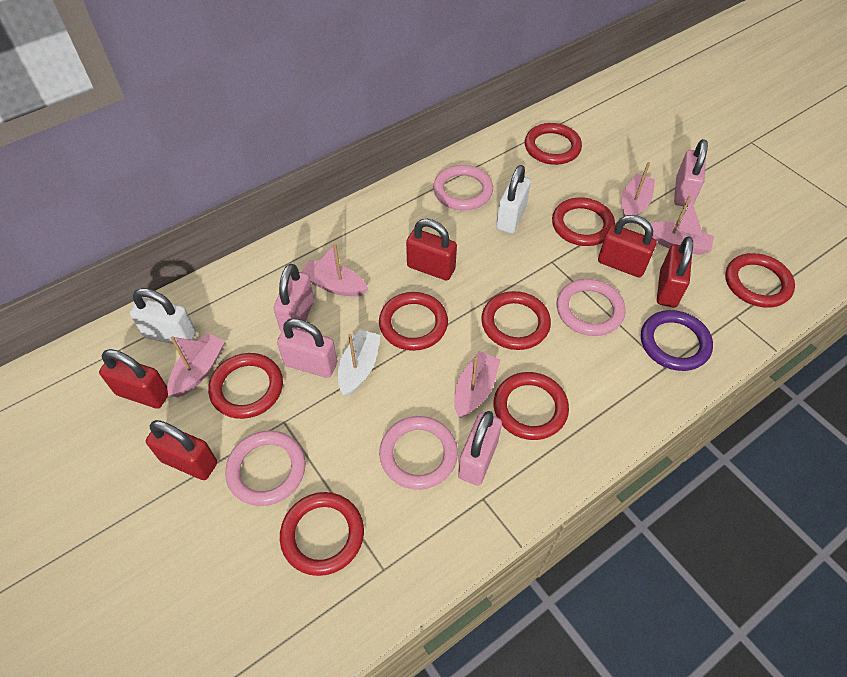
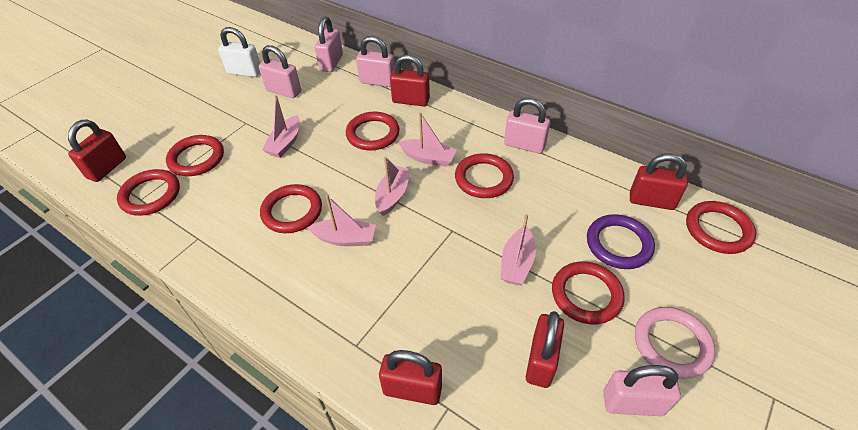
pink padlock: [274,264,314,332] [277,318,337,378] [458,411,502,486] [674,139,708,207] = 4 -> [259,45,301,98] [315,16,343,72] [356,36,395,87] [504,98,550,154] [603,365,681,416] = 5
pink ring: [225,431,306,506] [379,416,458,490] [433,165,493,210] [557,279,626,336] = 4 -> [635,307,715,379] = 1
red ring: [208,353,283,419] [280,492,364,576] [379,292,448,351] [481,291,551,350] [494,372,569,440] [525,123,582,165] [552,197,615,246] [725,253,795,308] = 8 -> [117,169,180,216] [166,135,224,176] [260,184,322,233] [346,112,400,151] [455,153,514,198] [552,261,625,324] [686,201,756,254] = 7
white boat: [338,330,381,396] = 1 -> none = 0
white padlock: [130,288,196,344] [496,165,531,233] = 2 -> [218,27,260,77] = 1

